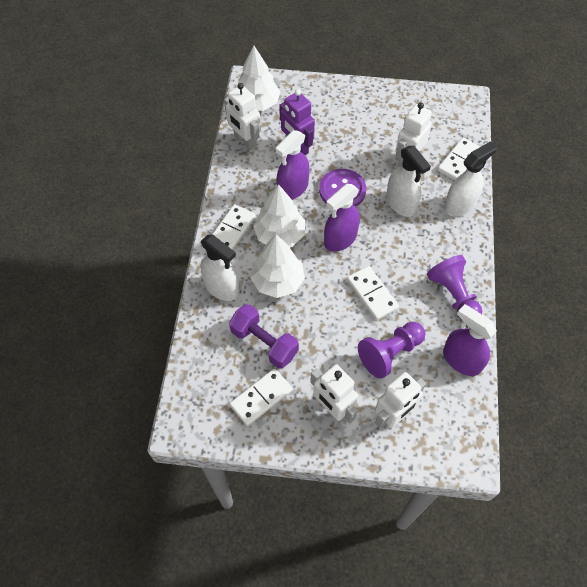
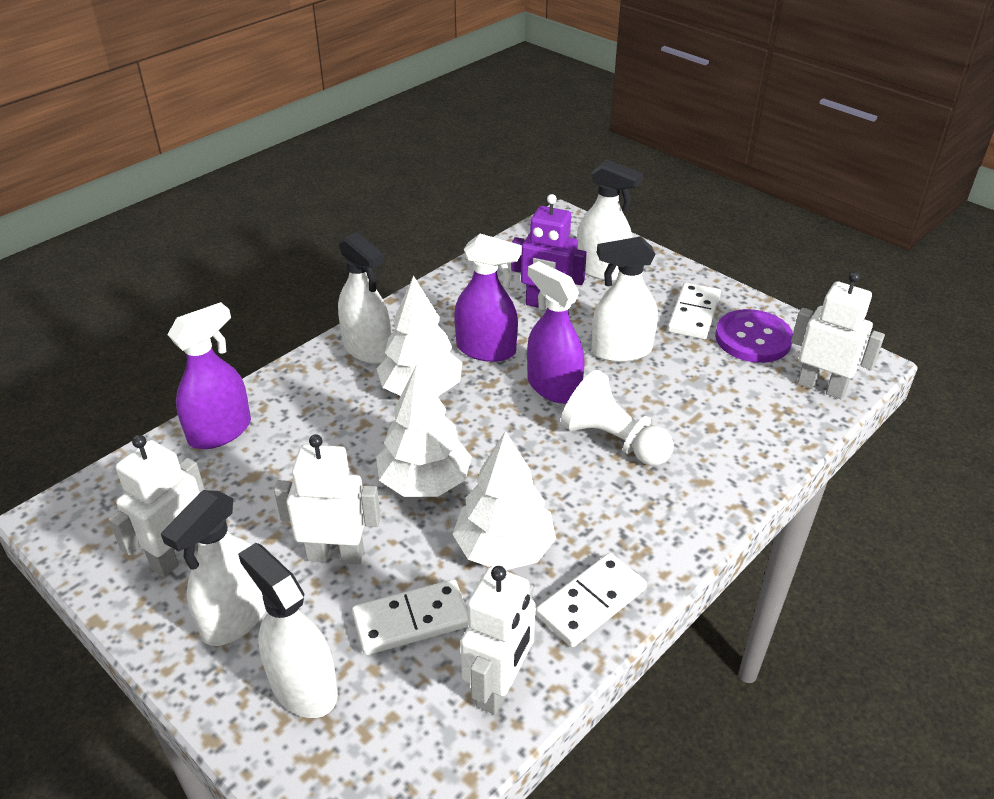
purple dumbbell: [229,304,299,368] = 1 -> none = 0
purple pawn: [358,322,425,379] [427,255,482,320] = 2 -> none = 0
white domino: [213,204,256,250] [230,368,293,426] [347,266,399,320] [438,138,480,180] = 4 -> [352,579,468,655] [536,553,647,647] [667,282,721,339] = 3
white pawn: none = 0 -> [561,370,674,466] = 1
white spray bottle: [201,234,239,301] [386,146,431,217] [444,141,497,217] = 3 -> [161,490,266,646] [238,543,338,718] [338,232,391,364] [577,160,643,281] [592,236,658,362] = 5

